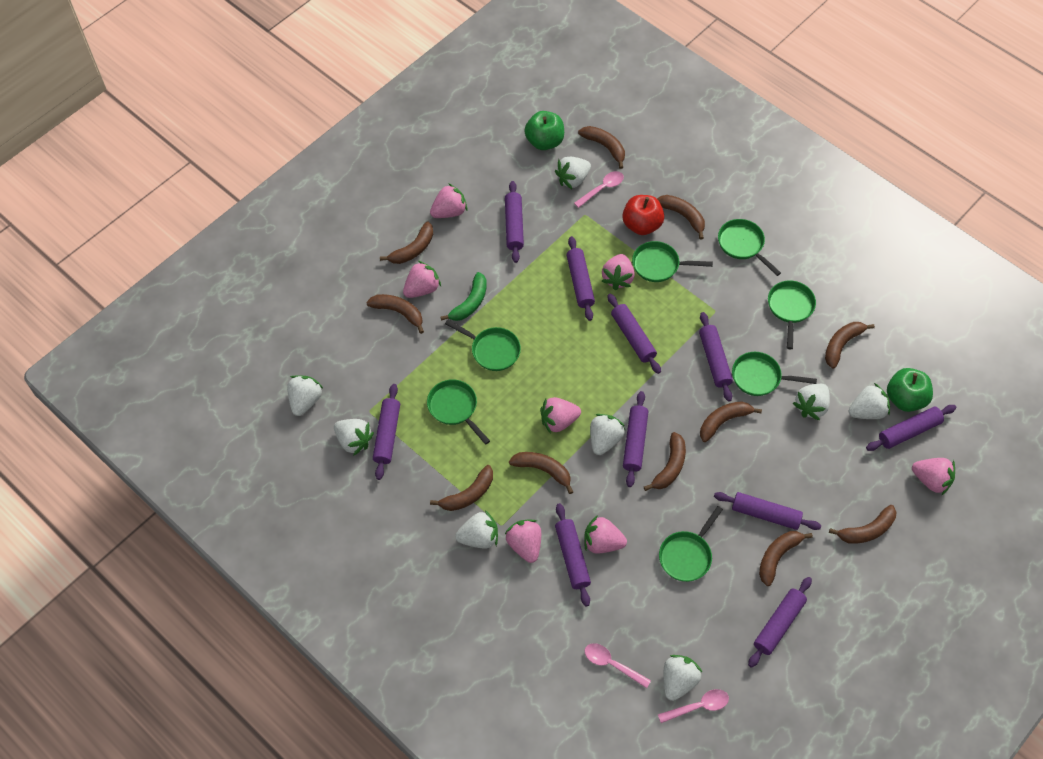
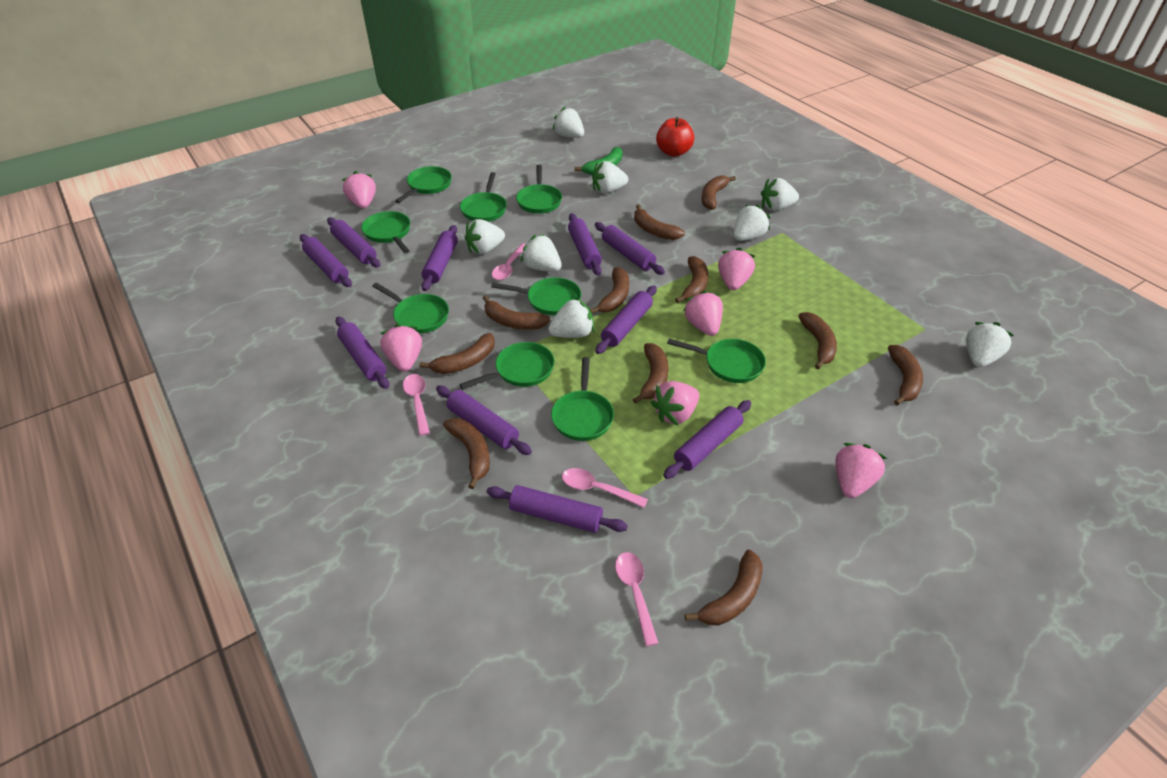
green apple: [524,111,564,150] [887,368,933,412] = 2 -> none = 0
green pan: [427,379,490,445] [445,320,521,371] [632,241,713,282] [659,506,723,582] [718,219,781,276] [732,352,817,396] [768,280,816,349] = 7 -> [361,211,410,253] [372,282,449,334] [395,166,452,203] [459,342,554,390] [460,172,507,222] [491,277,581,315] [516,165,562,214] [551,357,614,441] [667,338,766,383] = 9
pink spoon: [574,171,624,208] [585,643,651,688] [658,689,729,723] = 3 -> [403,374,430,436] [492,243,526,280] [562,468,648,508] [615,552,658,646] = 4
pink strawberry: [403,261,441,298] [430,183,467,218] [505,520,541,563] [540,397,581,434] [584,515,627,554] [602,254,635,290] [912,458,955,496] = 7 -> [342,171,376,209] [380,324,422,372] [651,381,699,426] [683,290,723,336] [718,248,755,290] [835,443,887,498] = 6

